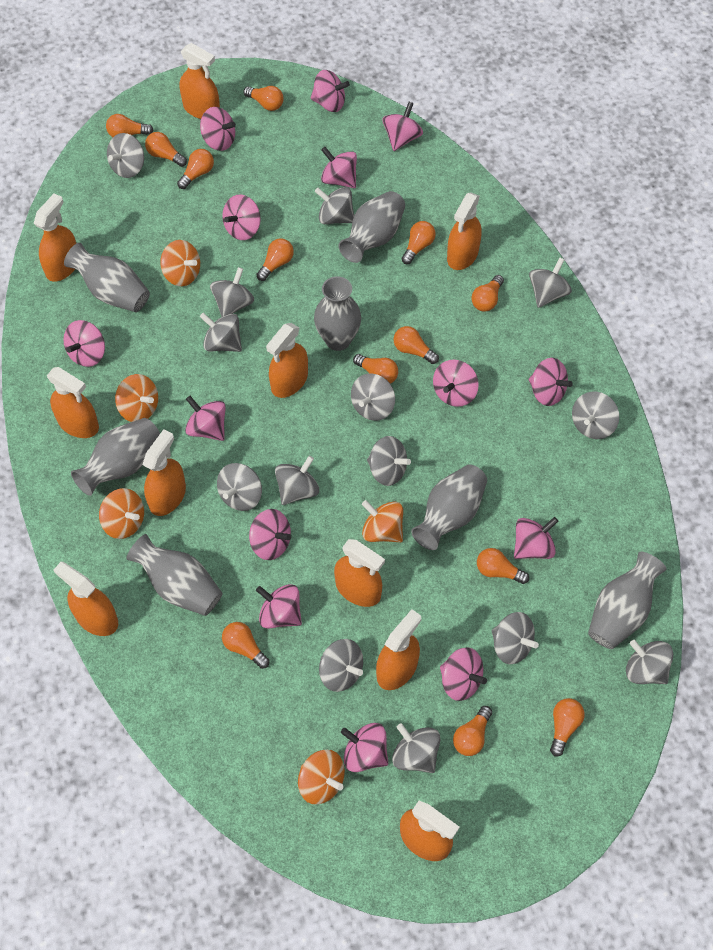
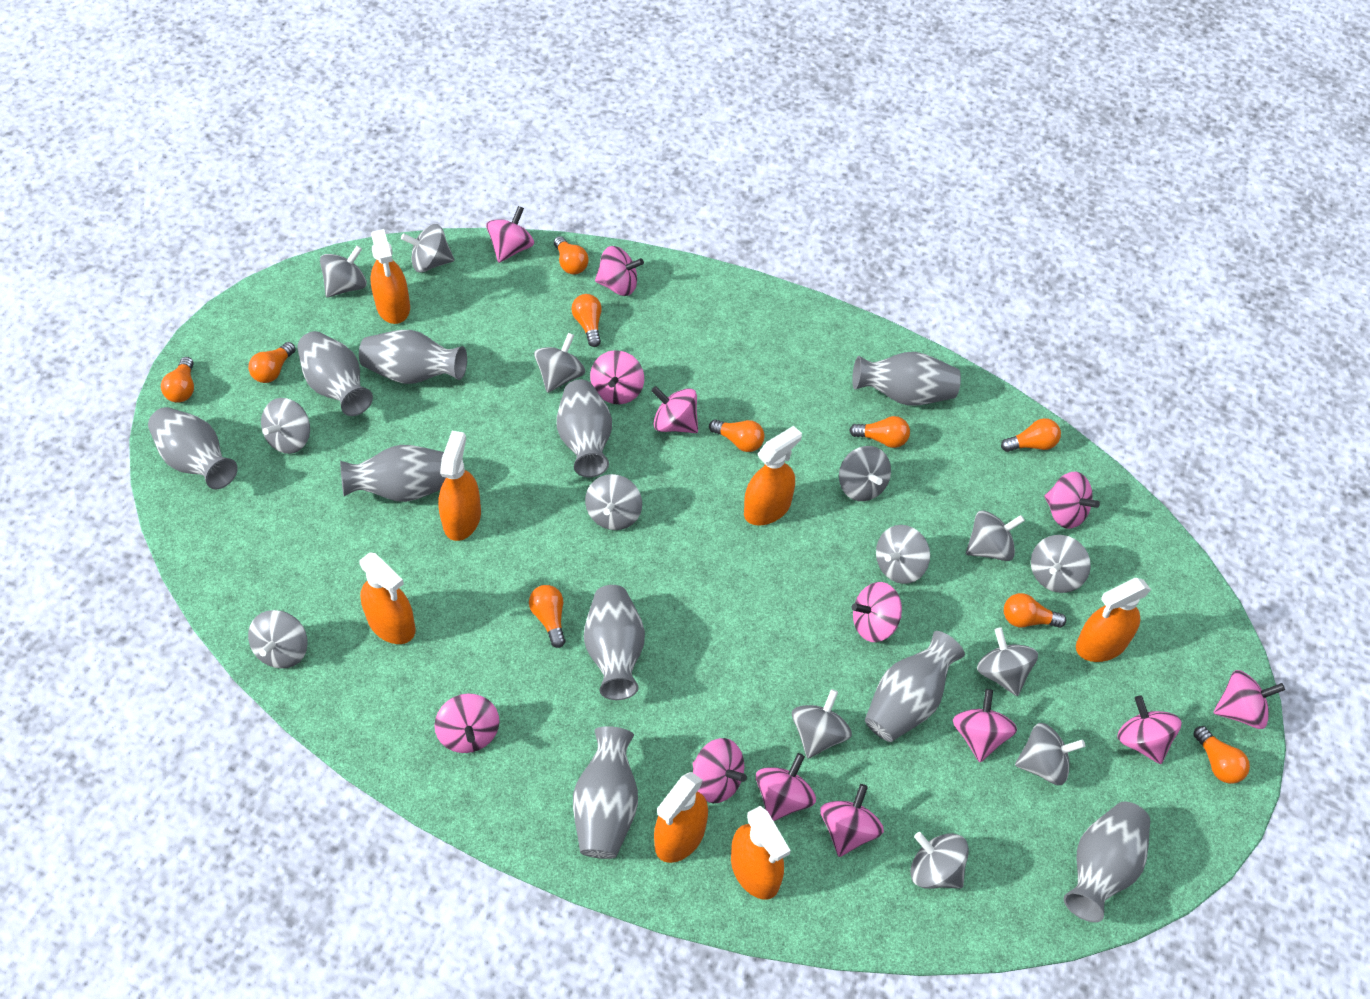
grey vase: [64,243,150,312] [71,418,160,496] [127,534,223,616] [314,276,361,351] [338,191,405,263] [411,464,487,550] [588,552,667,649] = 7 -> [148,407,238,489] [297,331,373,416] [340,445,446,502] [359,330,467,384] [557,379,612,477] [573,726,638,859] [584,585,645,700] [852,352,961,406] [865,631,965,742] [1064,802,1150,922] = 10
orange light bulb: [106,114,153,137] [145,132,187,167] [177,149,214,189] [222,622,270,669] [243,86,283,111] [256,238,294,281] [353,354,398,384] [394,326,439,364] [402,221,436,264] [453,706,492,756] [471,275,504,311] [477,548,529,584] [550,698,585,757] = 13 -> [161,357,194,403] [248,342,296,383] [529,585,566,648] [554,236,589,274] [571,294,602,347] [709,419,765,452] [849,416,910,448] [1001,418,1061,452] [1004,593,1066,628] [1193,726,1250,784] = 10
orange spinning top: [99,488,144,539] [115,374,158,422] [160,240,200,286] [298,750,345,805] [362,500,403,542] = 5 -> none = 0
orange spray bottle: [34,194,76,282] [47,367,99,438] [53,562,118,636] [142,429,186,516] [179,43,220,119] [266,323,308,398] [334,539,385,607] [376,609,421,690] [400,801,460,861] [447,193,482,270] = 10 -> [359,552,416,644] [371,229,410,324] [438,431,481,541] [654,772,708,863] [731,806,791,900] [744,426,802,526] [1076,578,1151,662] = 7
pink spinning top: [63,320,105,367] [185,396,226,441] [200,107,236,151] [222,195,261,240] [249,509,291,560] [256,584,302,629] [311,70,350,112] [321,147,357,188] [341,723,388,772] [382,102,423,151] [433,360,479,407] [440,647,487,701] [514,517,558,559] [529,358,573,406] = 14 -> [434,694,499,753] [486,206,534,263] [590,350,644,404] [595,246,644,296] [651,386,698,433] [693,738,747,803] [756,753,816,821] [820,784,884,857] [851,582,902,642] [953,689,1017,762] [1044,472,1100,529] [1118,695,1181,764] [1213,670,1285,729] = 13

